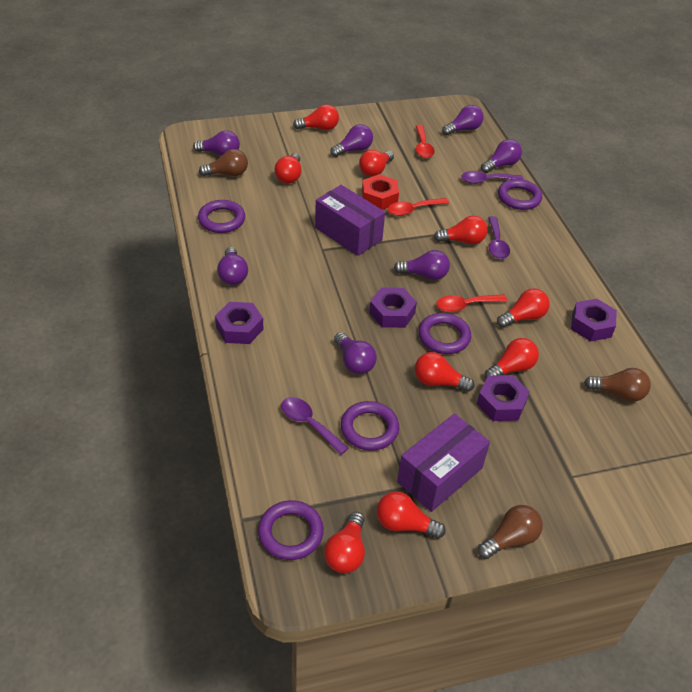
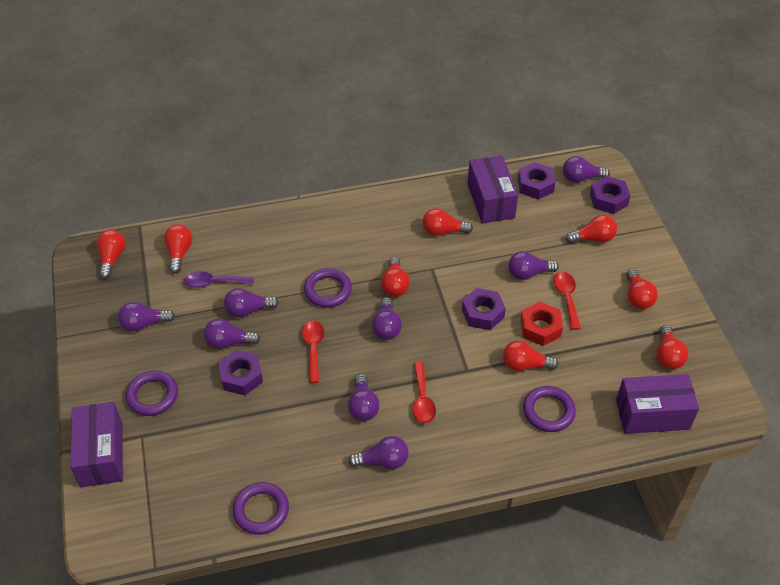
brown light bulb: [199,149,248,176] [478,505,543,559] [584,368,651,402] = 3 -> none = 0
purple box: [315,185,385,256] [397,414,490,512] = 2 -> [70,402,123,487] [468,156,518,224] [616,374,699,434] = 3
purple light bulb: [193,130,240,156] [217,247,248,285] [330,124,373,157] [334,332,377,374] [394,250,450,280] [442,105,484,135] [481,139,522,173] = 7 -> [118,302,175,332] [204,319,260,349] [224,288,279,318] [348,374,380,421] [348,436,409,469] [372,297,402,340] [508,251,559,280] [563,156,610,183] = 8
purple ring: [198,200,245,233] [258,500,324,560] [341,401,399,451] [418,313,471,354] [498,179,542,210] = 5 -> [125,371,178,416] [233,482,289,535] [304,268,352,308] [523,386,576,432] = 4
purple spoon: [281,397,349,455] [461,171,524,184] [488,216,510,259] = 3 -> [184,271,254,288] = 1
red light bulb: [275,153,301,183] [293,105,339,130] [324,512,365,573] [359,150,394,177] [377,491,446,539] [415,352,475,392] [434,215,488,244] [485,338,539,379] [497,288,550,328] = 9 -> [97,230,126,279] [164,224,193,274] [381,257,410,297] [422,208,473,236] [503,340,559,371] [566,215,617,243] [626,268,658,309] [657,325,689,369] = 8

